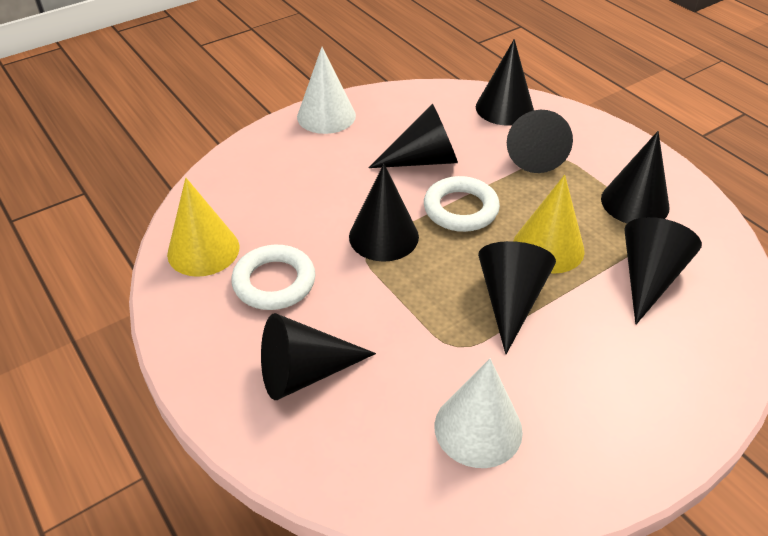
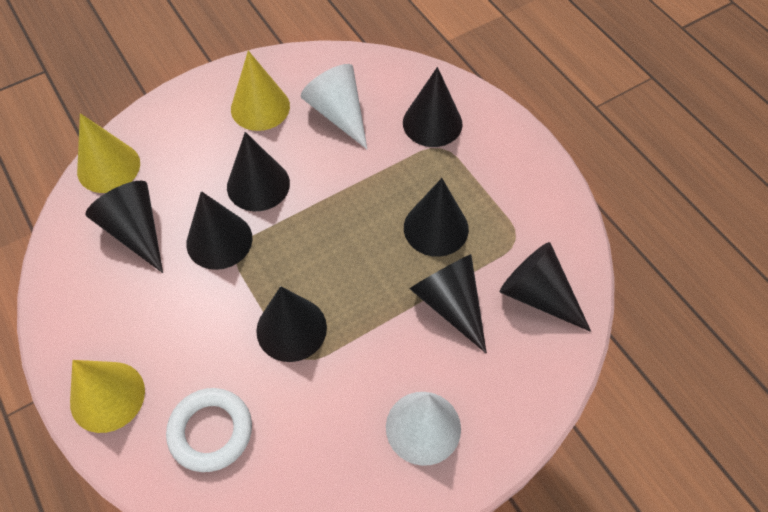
white ring: [231,245,315,310] [424,176,500,232] = 2 -> [166,388,252,472] = 1
yellow cone: [167,178,240,277] [513,175,585,274] = 2 -> [70,360,145,433] [77,113,140,193] [231,51,290,131] = 3

